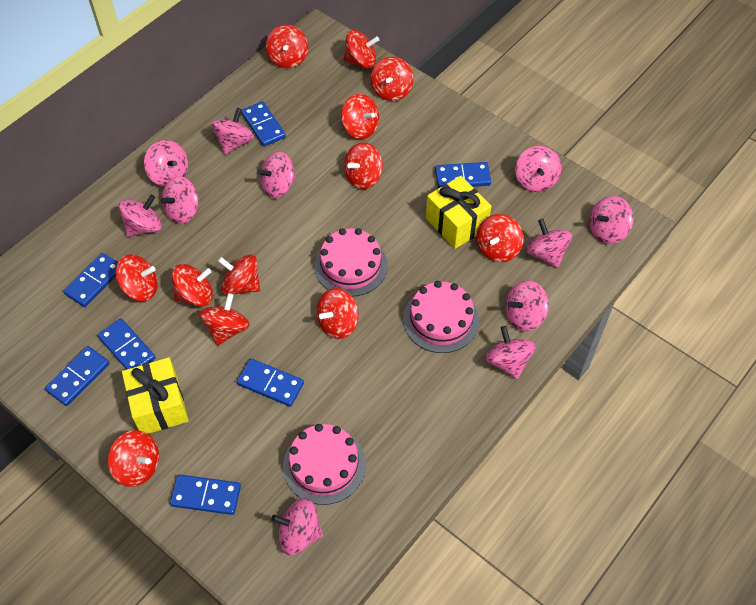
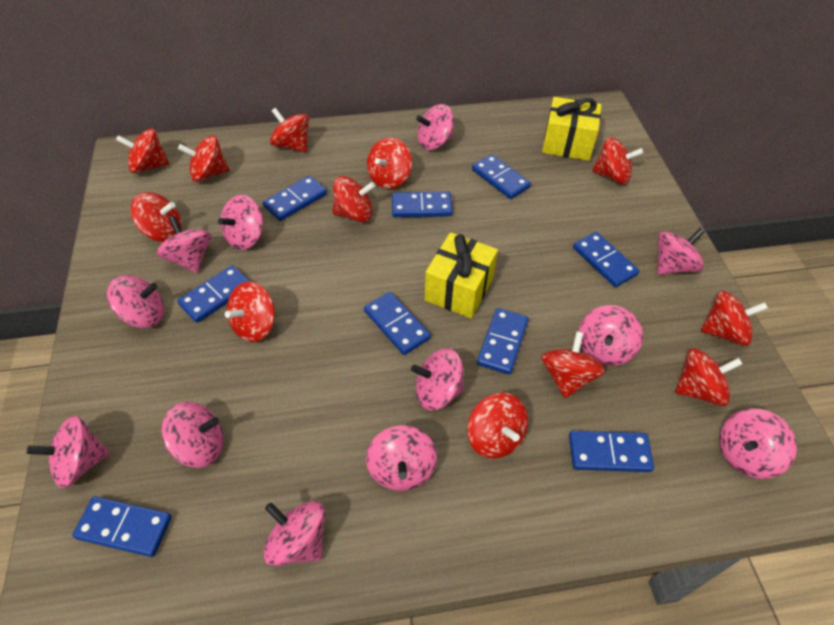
blue domino: [45,346,109,406] [63,253,118,307] [98,318,156,370] [170,474,241,515] [237,359,304,407] [241,101,286,146] [435,162,491,188] = 7 -> [72,496,172,557] [177,265,251,323] [263,176,327,221] [364,292,431,355] [392,191,453,217] [472,154,531,199] [477,308,529,375] [569,431,654,472] [573,232,639,287] = 9
pink cake: [283,424,366,505] [314,228,388,297] [403,281,479,353] = 3 -> none = 0
pink spinning top: [118,195,162,237] [144,140,188,187] [160,176,199,224] [211,108,254,155] [257,152,296,198] [271,498,323,555] [485,326,536,379] [505,281,549,331] [515,146,561,192] [526,219,572,268] [590,196,634,244] = 11 -> [27,416,110,488] [107,275,164,328] [156,216,211,273] [162,402,224,468] [218,195,263,250] [263,501,325,566] [366,425,437,491] [411,348,465,411] [416,104,454,150] [579,305,643,366] [658,228,705,275] [720,408,797,479] = 12

